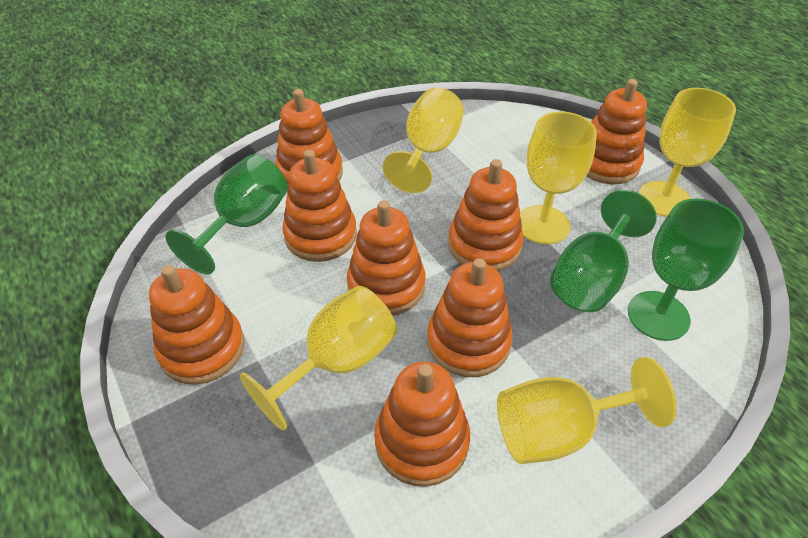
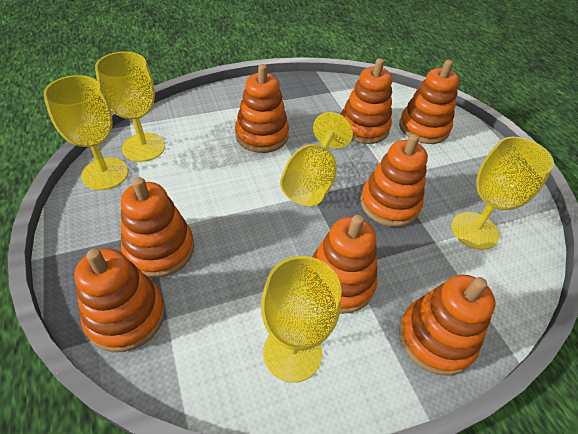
green goblet: [165,154,288,274] [550,190,657,312] [628,198,744,341] = 3 -> none = 0

